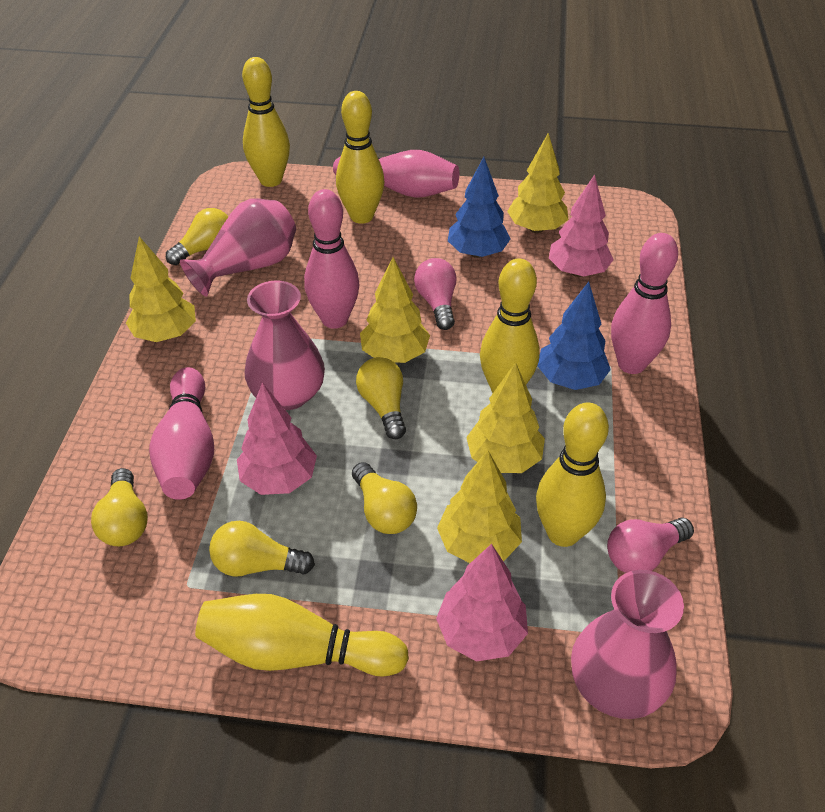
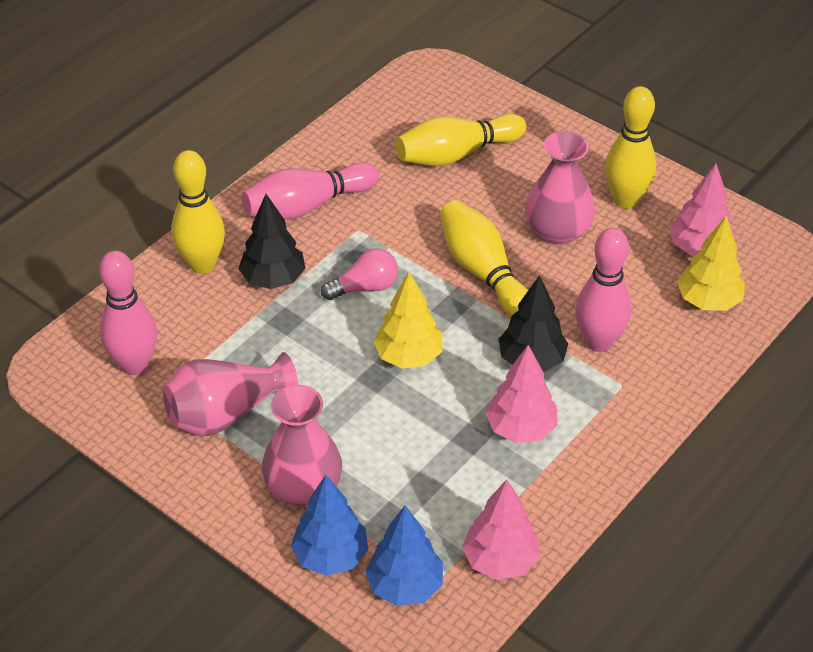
black tree: none = 0 -> [238,194,306,289] [499,275,568,372] = 2
pink bowling pin: [149,367,214,500] [304,189,359,329] [333,150,459,198] [611,233,678,374] = 4 -> [99,251,157,375] [242,162,379,220] [575,228,631,352] = 3
pink light bulb: [414,258,456,330] [607,518,694,573] = 2 -> [321,248,398,300] = 1
yellow bowling pin: [195,594,409,676] [242,57,290,187] [336,91,384,224] [480,258,540,393] [536,402,609,547] = 5 -> [171,150,225,274] [395,114,527,166] [440,200,528,317] [605,86,656,209] = 4
yellow light bulb: [91,468,148,546] [166,208,228,265] [209,521,315,576] [352,462,417,534] [356,357,406,439] = 5 -> none = 0
yellow tree: [126,236,196,342] [360,257,430,363] [437,450,522,563] [466,362,545,473] [507,133,568,233] = 5 -> [373,272,442,369] [677,216,745,311] = 2

